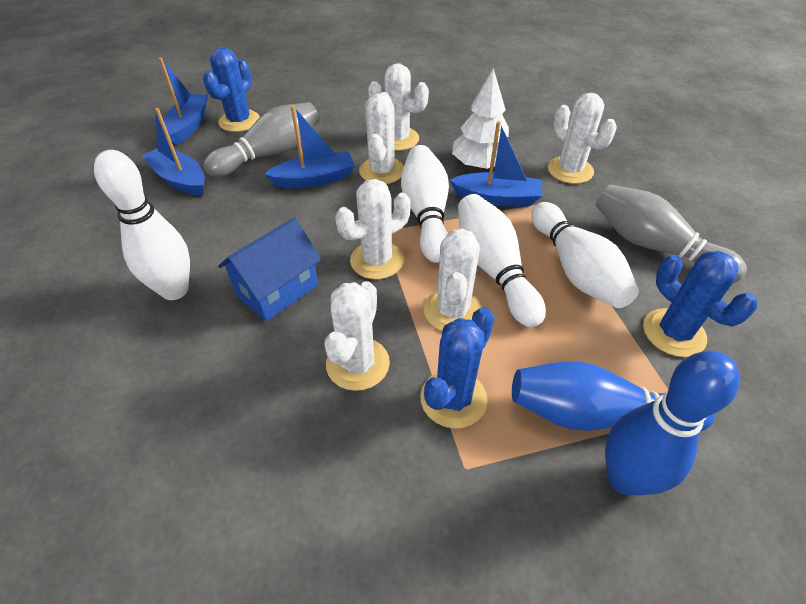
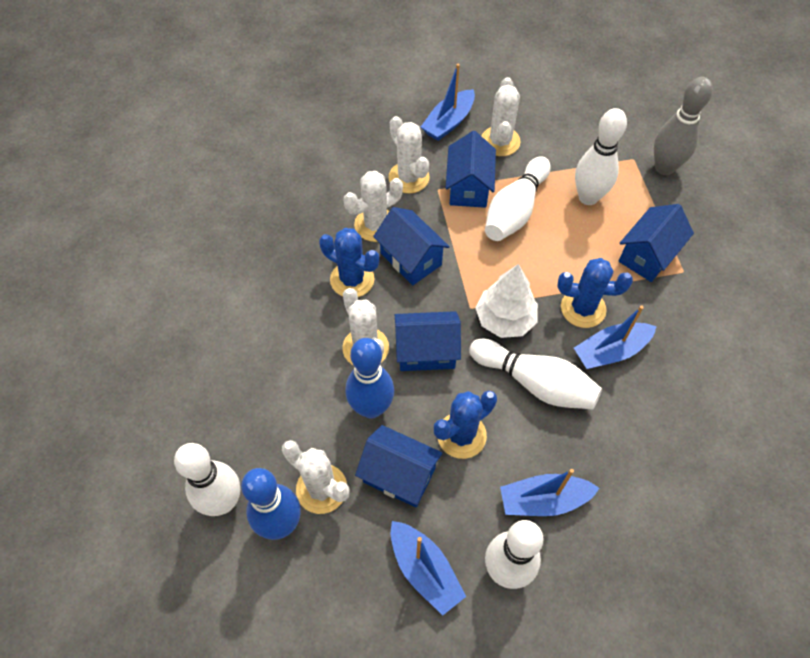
blue house: [218,218,321,322] = 1 -> [355,425,443,507] [373,207,450,285] [395,311,461,371] [446,131,496,208] [619,204,694,282] = 5
grey bowling pin: [203,102,320,177] [595,185,747,283] = 2 -> [654,77,713,175] = 1
white bowling pin: [94,150,190,300] [401,145,449,263] [458,194,546,327] [531,202,639,308] = 4 -> [174,443,240,516] [469,339,602,410] [485,156,551,241] [485,520,543,589] [575,108,627,205] = 5
white cactus: [324,281,390,391] [335,179,411,279] [359,92,404,184] [368,63,429,151] [424,229,482,331] [548,93,617,184] = 6 -> [282,440,349,514] [342,288,389,366] [344,171,403,242] [388,116,430,194] [481,77,520,156] = 5

